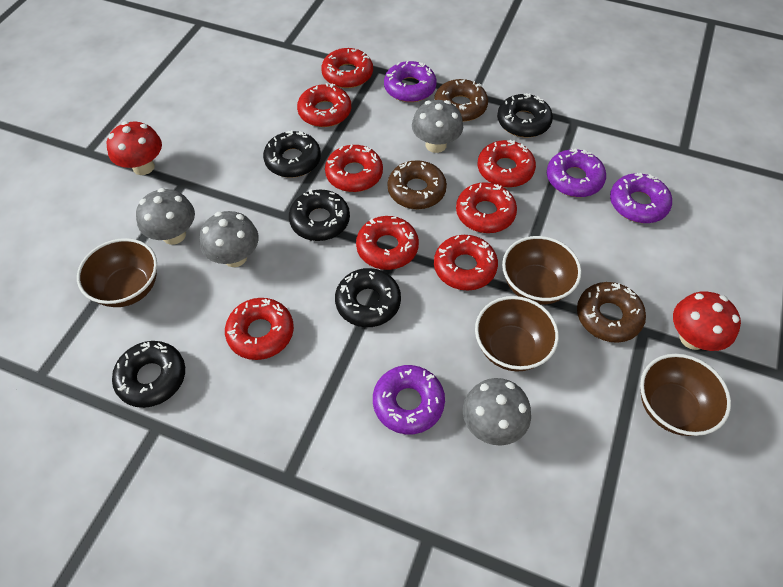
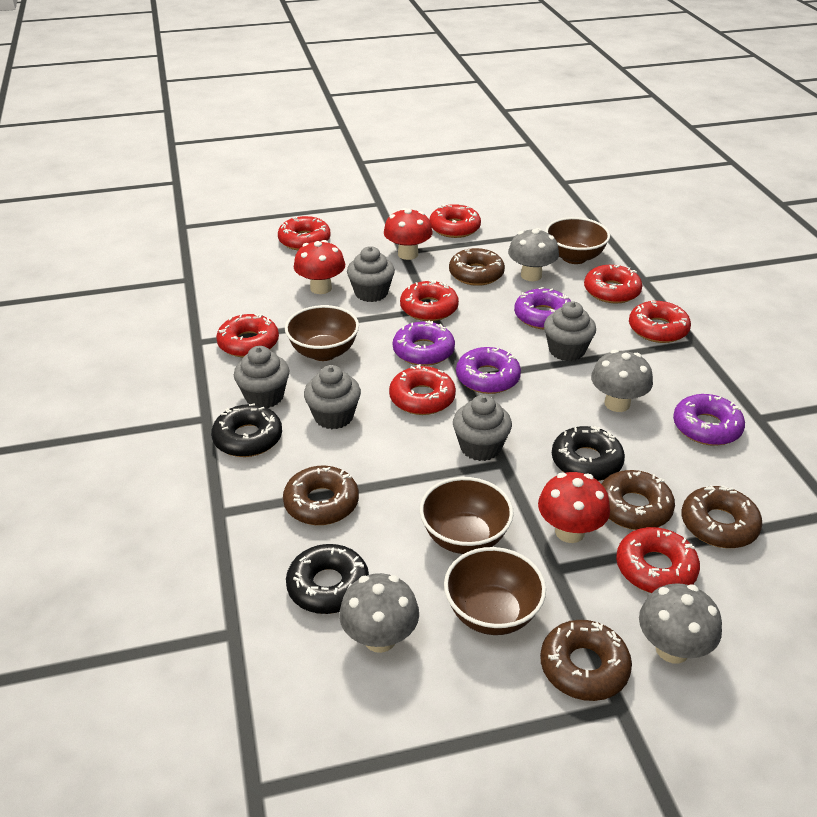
black donut: [112,341,185,408] [263,130,321,178] [289,189,350,241] [335,268,401,327] [497,93,553,137] = 5 -> [211,403,282,457] [286,544,369,614] [552,426,625,481] = 3
brown donut: [387,160,447,209] [434,79,488,122] [577,282,646,343] = 3 -> [283,466,359,525] [449,248,505,286] [540,620,632,701] [601,470,675,530] [682,485,763,548] = 5
grey cupcake: none = 0 -> [234,346,290,408] [304,365,361,429] [347,246,395,302] [453,395,512,461] [544,301,596,361] = 5
red mushroom: [107,121,162,175] [673,291,741,351] = 2 -> [294,240,345,294] [384,208,432,260] [538,472,610,543] = 3

